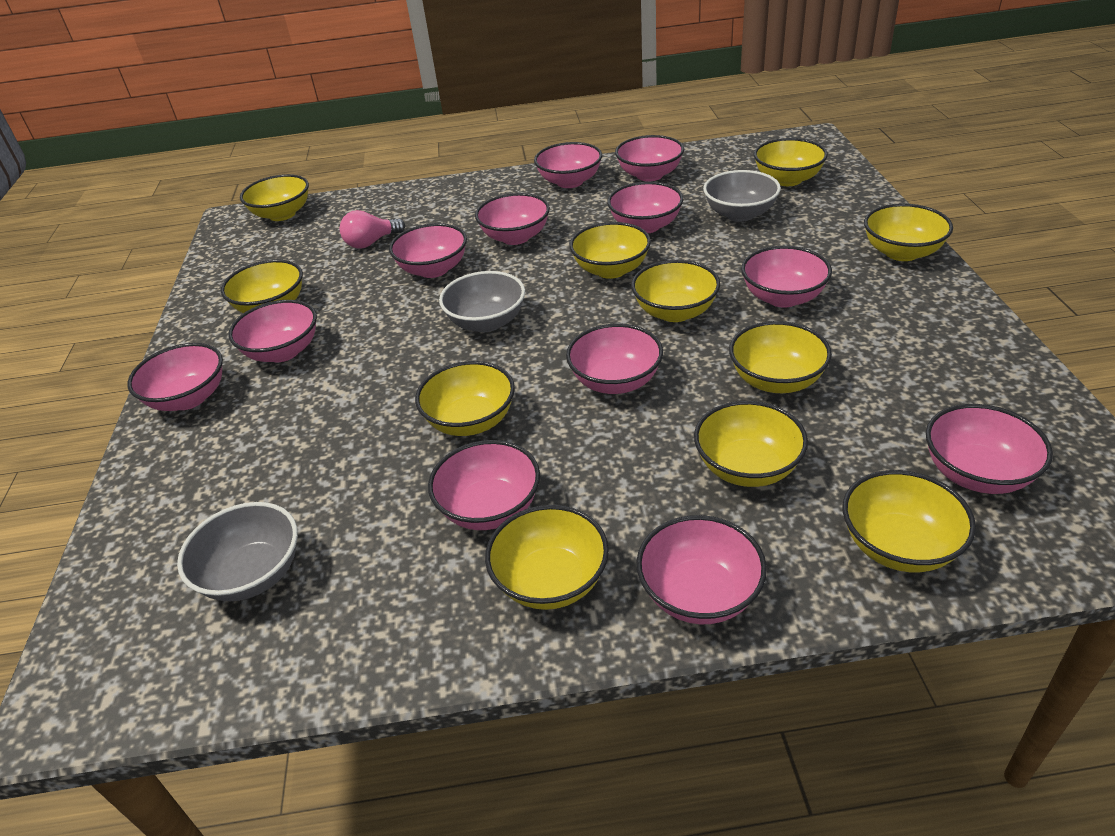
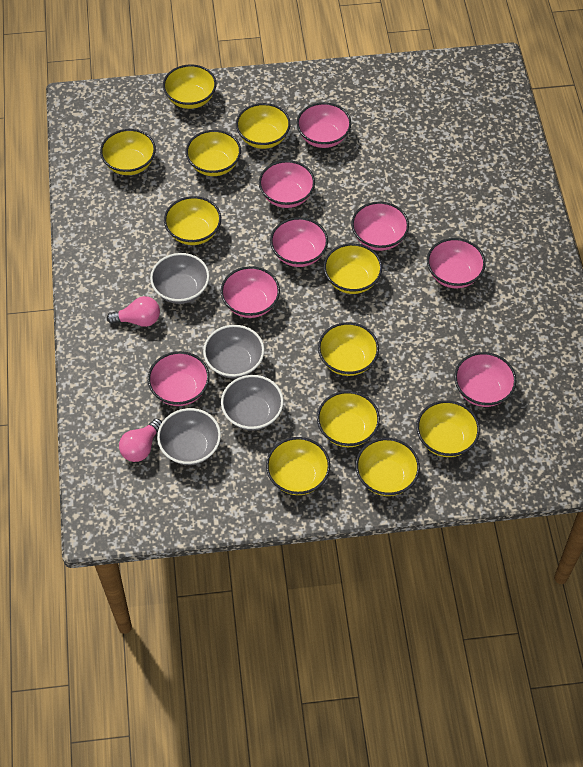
grey bowl: [177,502,298,601] [439,271,525,332] [703,170,781,222] = 3 -> [150,253,209,304] [157,408,221,465] [203,325,264,378] [221,375,284,431] = 4
pink bowl: [127,343,223,411] [228,300,317,362] [389,223,467,278] [428,440,540,530] [475,193,550,245] [534,142,602,188] [566,324,663,394] [607,182,684,233] [615,135,684,182] [636,515,767,624] [741,246,832,308] [926,404,1053,494] = 12 -> [148,351,210,406] [220,266,280,318] [259,160,315,208] [270,217,328,267] [297,102,351,148] [351,202,409,251] [427,238,486,288] [454,352,517,407] = 8
pink light bulb: [340,210,405,249] = 1 -> [107,296,160,327] [119,418,162,462] = 2

